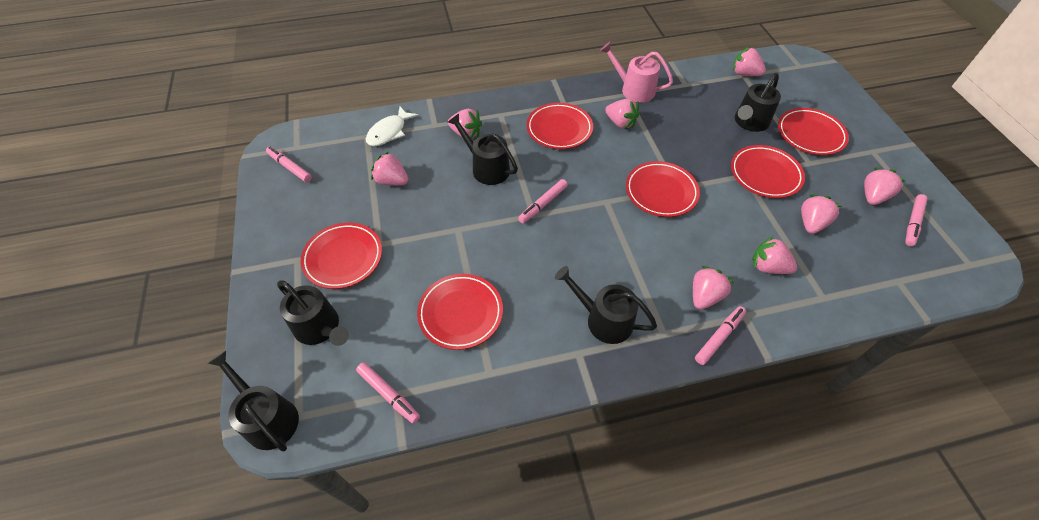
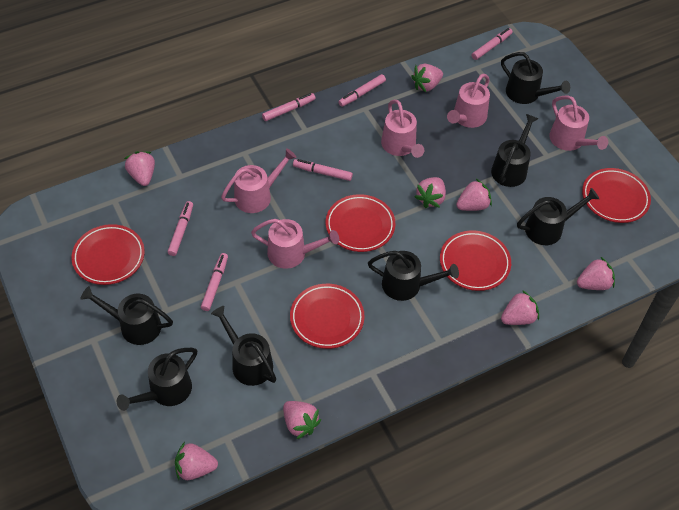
black watering can: [207,351,299,451] [277,280,349,346] [448,114,518,185] [555,266,657,344] [735,73,781,132] = 5 -> [81,286,173,345] [117,348,197,411] [211,306,276,386] [368,251,459,301] [491,114,538,187] [501,52,570,104] [517,188,599,245] = 7
pink marker: [266,146,312,182] [356,362,420,424] [518,179,568,224] [695,306,746,365] [905,194,928,246] = 5 -> [168,201,193,256] [201,253,228,311] [262,93,316,121] [293,159,353,181] [338,74,386,107] [472,28,513,60] = 6
pink watering can: [600,42,673,102] = 1 -> [221,148,297,213] [251,219,339,269] [381,100,424,158] [447,74,490,128] [549,96,608,151] = 5
red plate: [301,223,382,289] [417,274,503,350] [527,103,593,149] [626,161,700,217] [731,145,805,198] [778,108,849,155] = 6 -> [71,224,145,285] [290,284,364,349] [326,194,395,252] [440,230,511,291] [582,168,651,223] = 5
white fish: [366,107,418,146] = 1 -> none = 0

